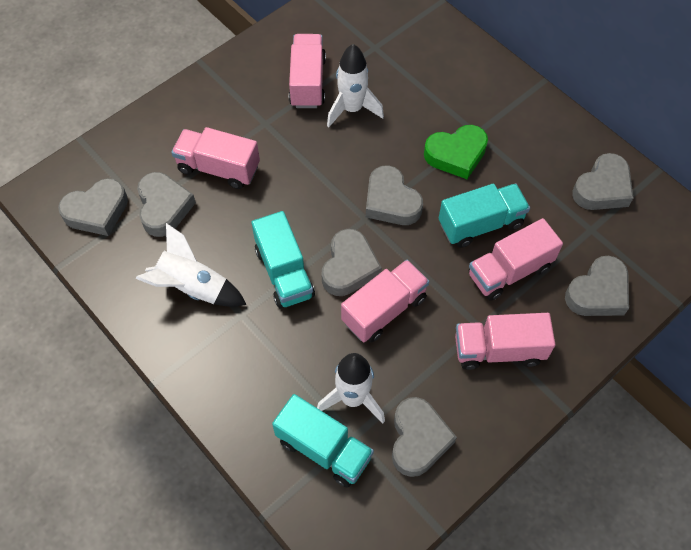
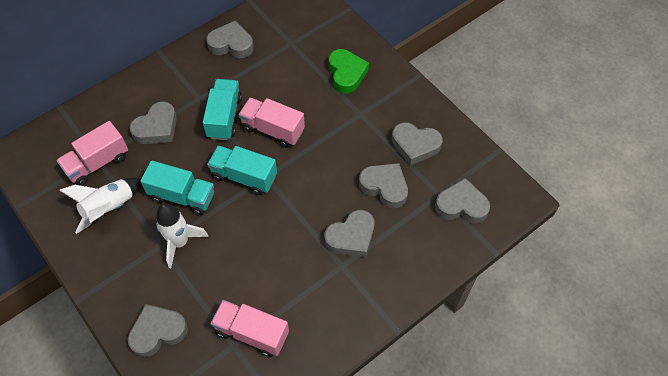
pink truck: [171,127,260,189] [289,34,326,108] [341,260,429,342] [455,313,555,370] [469,218,563,301] = 5 -> [56,121,128,186] [211,300,289,357] [238,98,305,148] = 3
white rocket: [135,223,247,307] [317,353,385,423] [327,44,384,128] = 3 -> [59,178,142,234] [156,203,208,268] = 2

